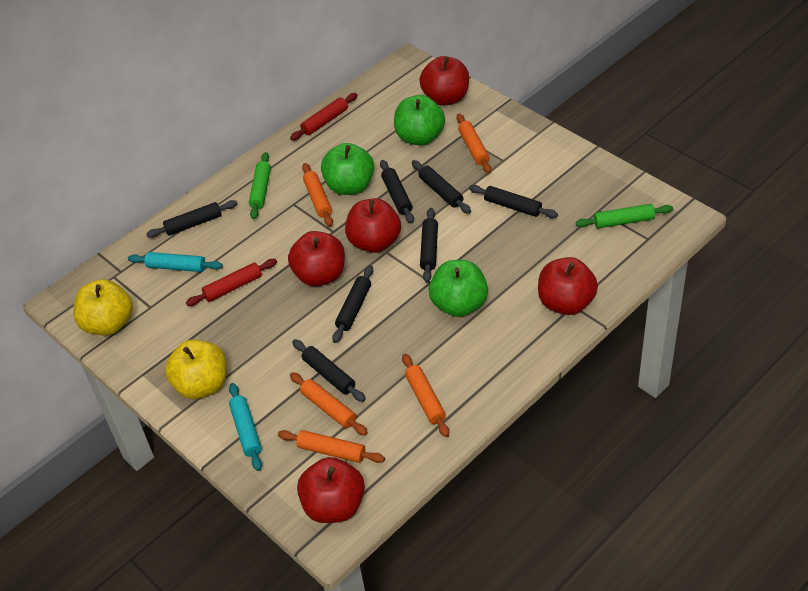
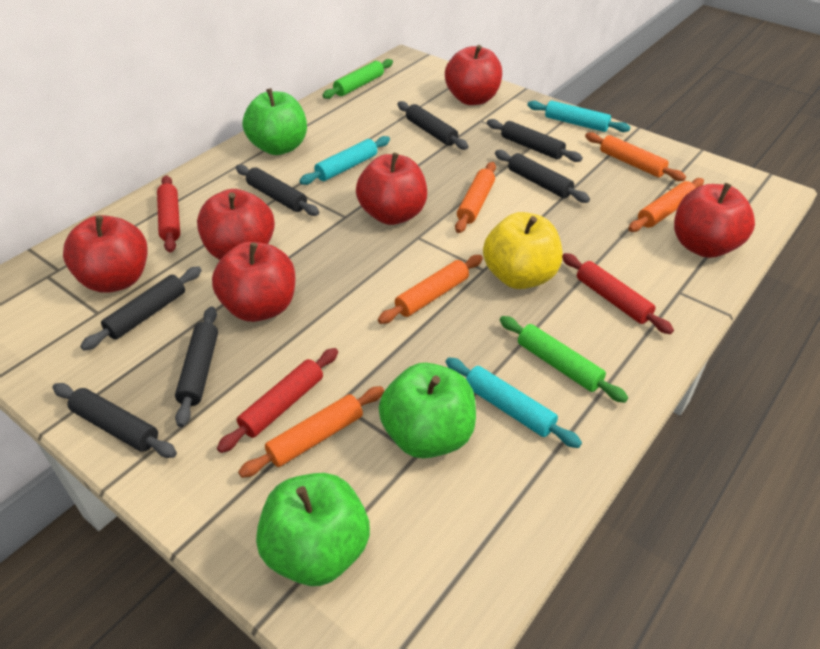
red apple: [288,231,345,287] [297,457,365,523] [345,198,401,253] [419,56,469,106] [538,257,598,315] = 5 -> [63,215,147,293] [197,189,275,260] [212,241,295,322] [356,153,427,225] [445,45,502,105] [674,183,755,258] = 6
red rolling pin: [186,259,277,306] [290,93,358,140] = 2 -> [157,176,180,253] [217,348,338,453] [562,253,674,334] = 3
turquoise rolling pin: [128,252,223,272] [229,383,262,471] = 2 -> [299,136,390,185] [445,357,582,448] [527,101,630,132] = 3
yellow apple: [73,279,133,336] [165,340,226,399] = 2 -> [483,212,562,289] = 1

